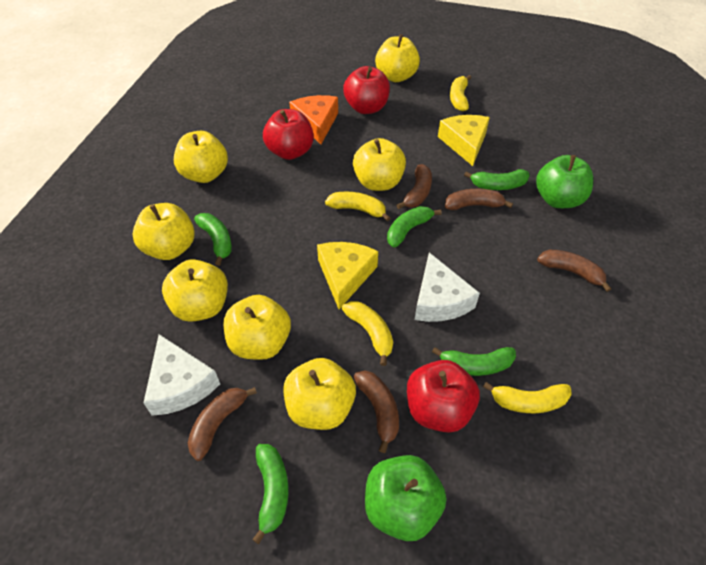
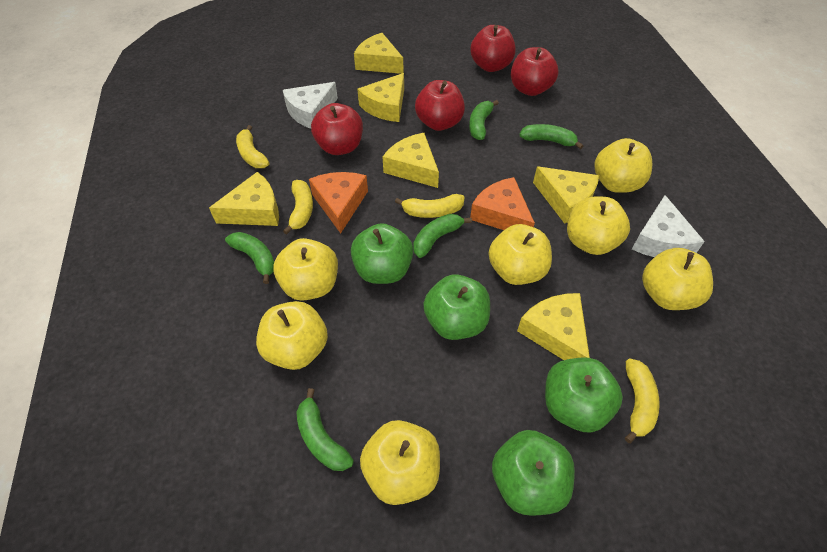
brown banana: [188,387,257,461] [354,370,399,453] [396,164,432,209] [445,189,513,210] [537,250,611,292] = 5 -> none = 0
green apple: [365,455,446,541] [536,155,593,208] = 2 -> [351,223,414,284] [423,274,490,340] [492,430,575,516] [545,358,623,433] = 4
orange cheese: [289,95,338,144] = 1 -> [309,172,368,233] [470,177,535,230] = 2
red apple: [263,109,314,160] [343,66,390,114] [407,360,480,432] = 3 -> [311,103,363,155] [415,80,465,131] [470,25,516,72] [511,47,559,96] = 4
yellow cheese: [317,242,378,309] [438,115,490,166] = 2 -> [209,172,279,226] [354,33,404,74] [357,73,404,122] [383,133,439,188] [517,293,590,360] [533,166,599,224] = 6

